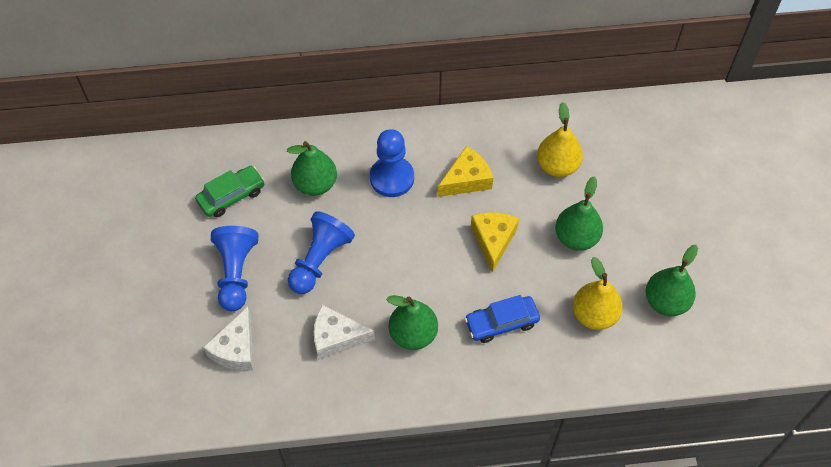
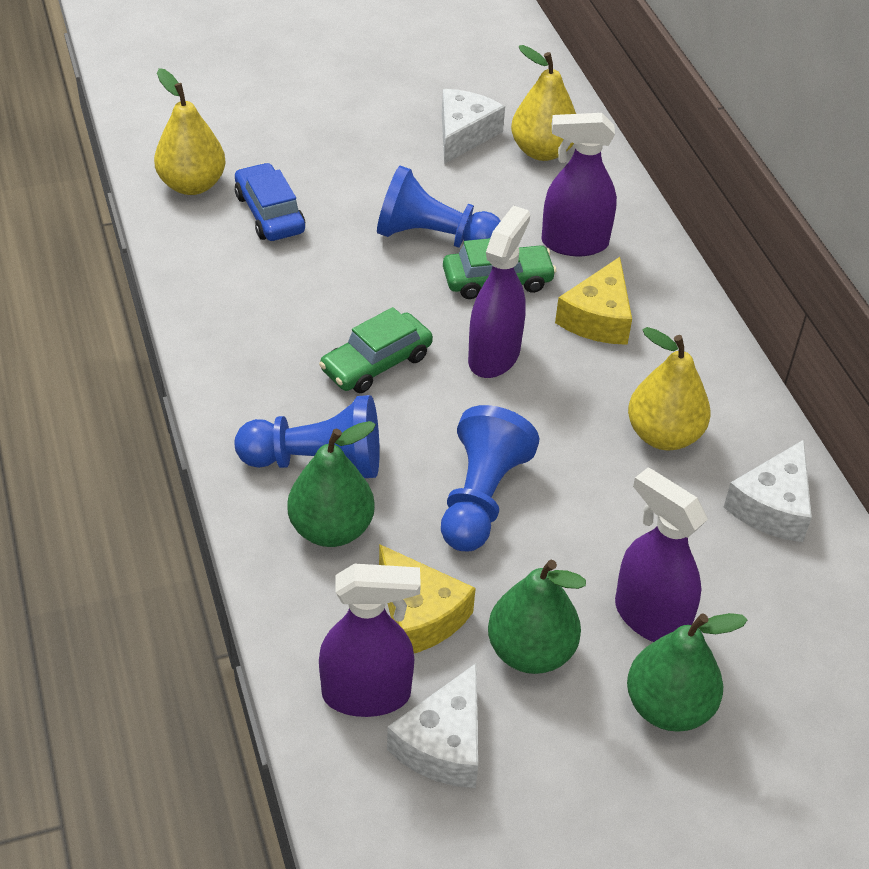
green car: [195,166,265,217] = 1 -> [319,307,433,393] [443,238,556,299] = 2
green pear: [287,141,337,196] [386,295,438,350] [555,176,603,251] [646,245,698,316] = 4 -> [287,421,376,547] [488,560,586,674] [627,613,747,731] = 3
purple spray bottle: none = 0 -> [319,564,421,717] [468,206,530,378] [541,113,617,256] [615,467,708,642] = 4
white cheese: [203,307,253,371] [314,305,375,360] = 2 -> [387,663,478,788] [442,89,505,164] [724,440,812,542] = 3
yellow pear: [537,102,583,177] [573,257,623,330] = 2 -> [154,68,226,195] [511,45,576,161] [628,327,710,450] = 3

